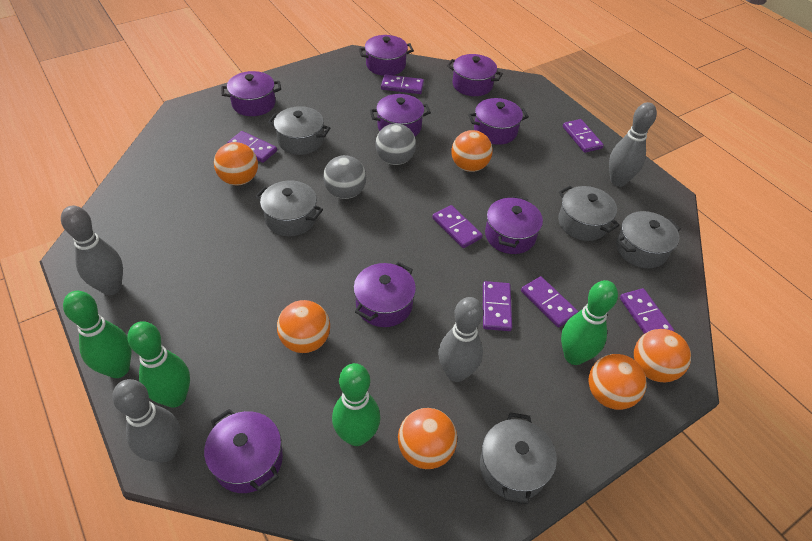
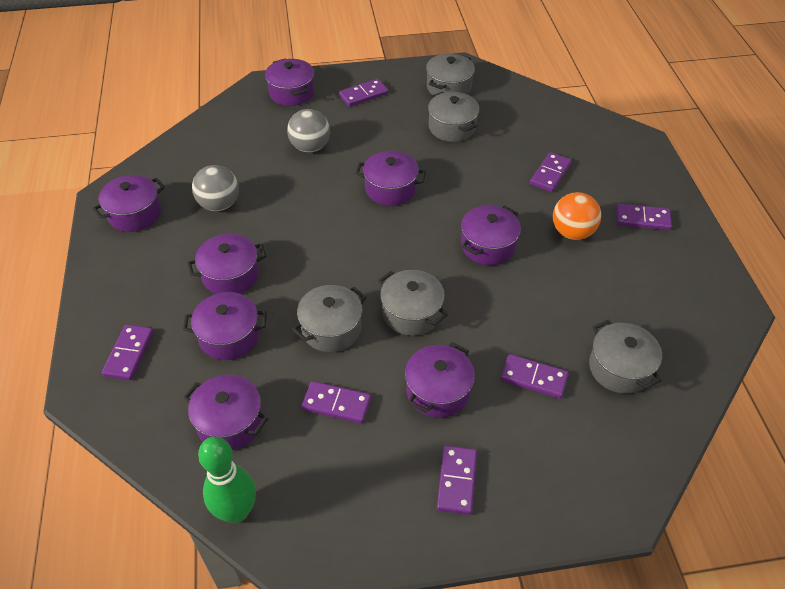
green bowling pin: [63,291,132,378] [127,321,190,408] [332,363,380,446] [561,280,618,365] = 4 -> [198,437,256,523] = 1
grey bowling pin: [61,206,123,295] [112,379,181,463] [438,297,483,382] [609,102,657,187] = 4 -> none = 0
orange ball: [214,142,258,185] [277,300,330,353] [398,408,457,469] [451,130,493,172] [588,354,646,410] [634,329,691,382] = 6 -> [553,192,601,240] = 1

